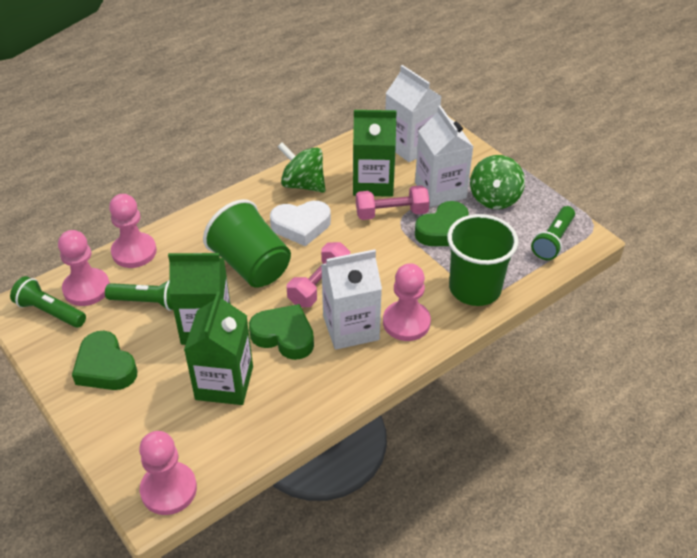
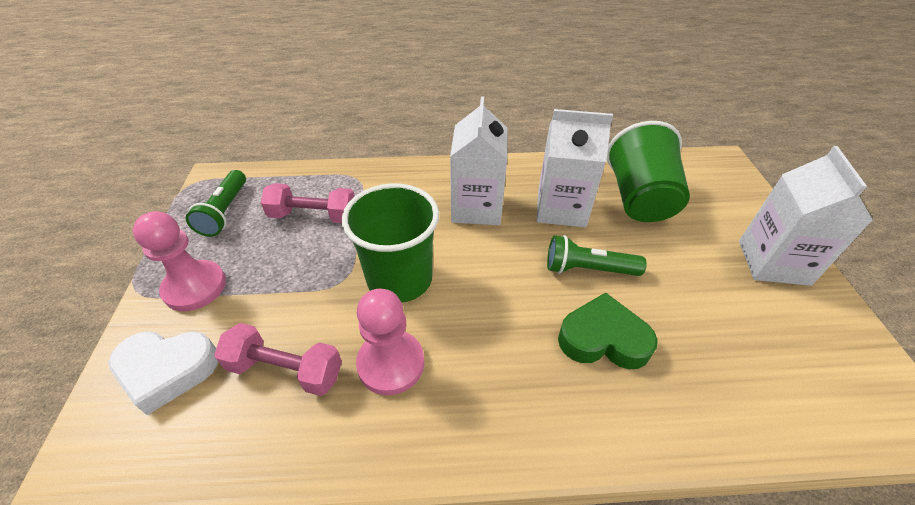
green carton: [168,253,231,345] [184,292,253,405] [353,110,397,197] = 3 -> none = 0
green flashlight: [10,276,86,328] [105,280,173,311] [531,206,575,260] = 3 -> [186,170,246,237] [547,235,647,276] = 2
green heart: [72,331,138,390] [249,304,314,360] [415,201,469,246] = 3 -> [558,292,658,369] = 1
green spinning top: [278,142,325,193] [470,155,525,209] = 2 -> none = 0
pink pawn: [58,230,110,306] [109,194,157,268] [139,431,197,515] [383,263,431,341] = 4 -> [133,211,226,311] [356,289,424,395] = 2

